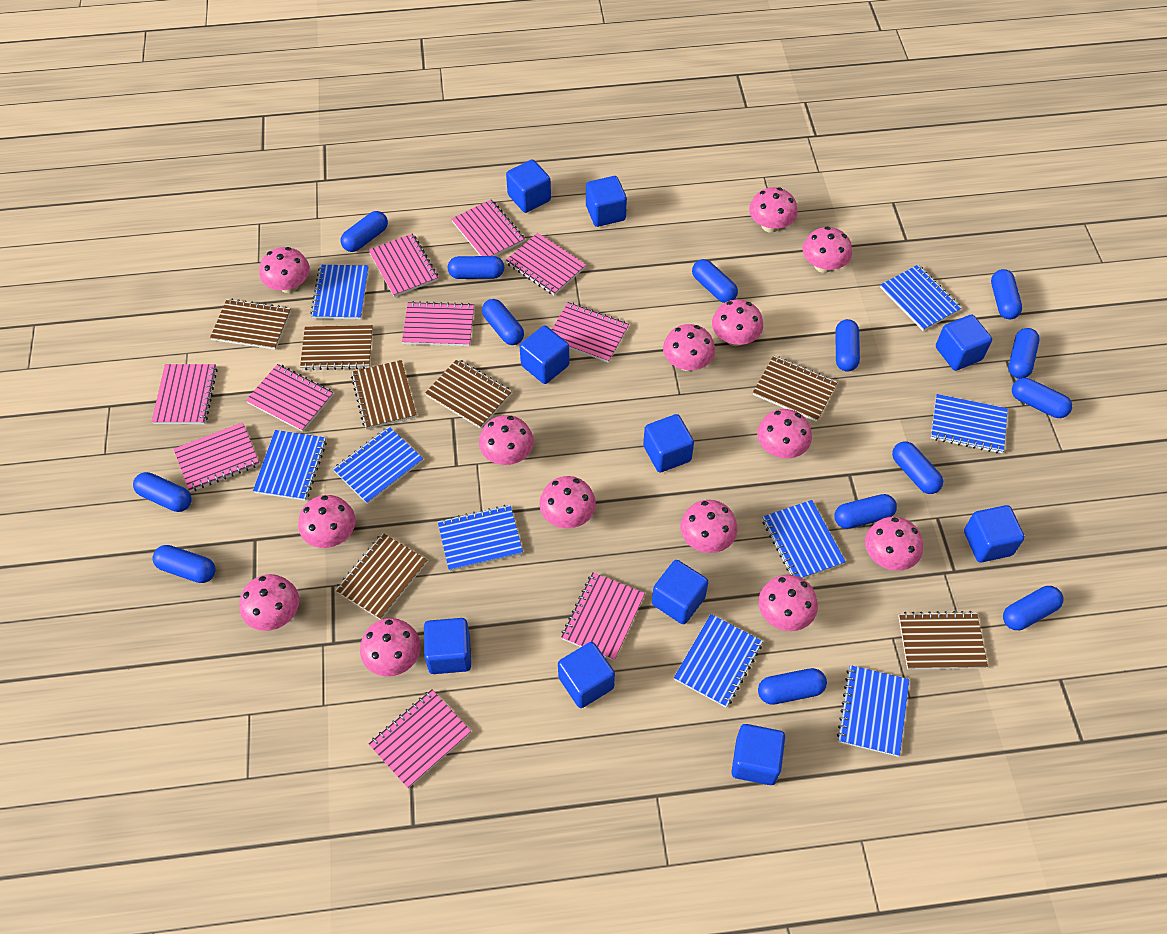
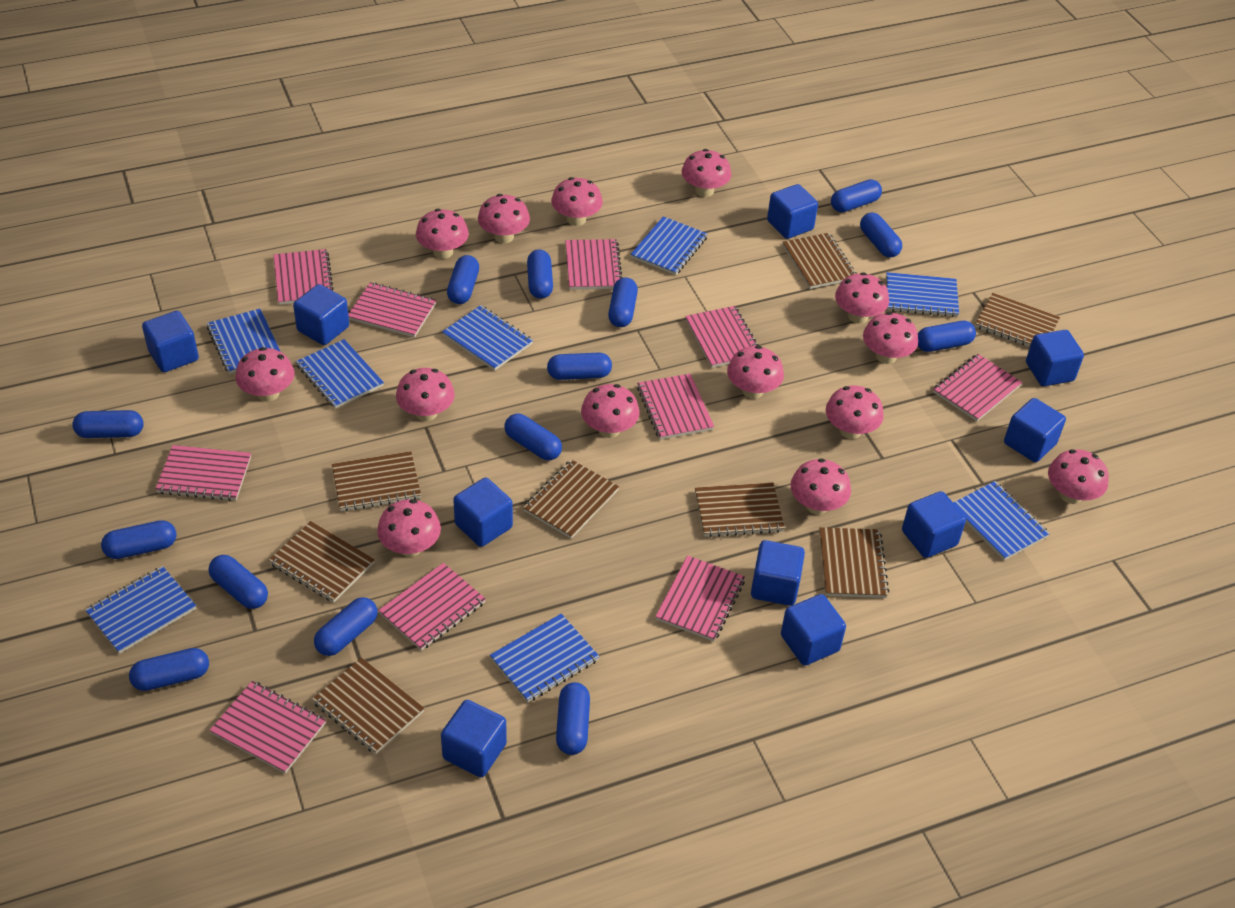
blue notebook: [253,430,327,501] [310,265,369,319] [333,427,423,504] [438,505,523,571] [674,614,763,707] [762,500,846,579] [837,665,909,757] [880,265,962,331] [931,394,1008,453] = 9 -> [85,566,196,654] [207,309,281,374] [296,339,384,409] [442,305,533,371] [490,613,600,702] [631,216,708,275] [886,272,959,317] [953,481,1050,560] = 8
brown notebook: [210,299,291,350] [300,325,373,370] [335,533,427,620] [351,360,417,429] [425,359,512,429] [753,355,837,422] [898,611,988,669] = 7 -> [269,521,375,603] [312,657,424,754] [332,451,421,511] [523,459,619,539] [695,483,785,537] [783,233,857,289] [819,527,889,598] [975,293,1060,348] = 8

